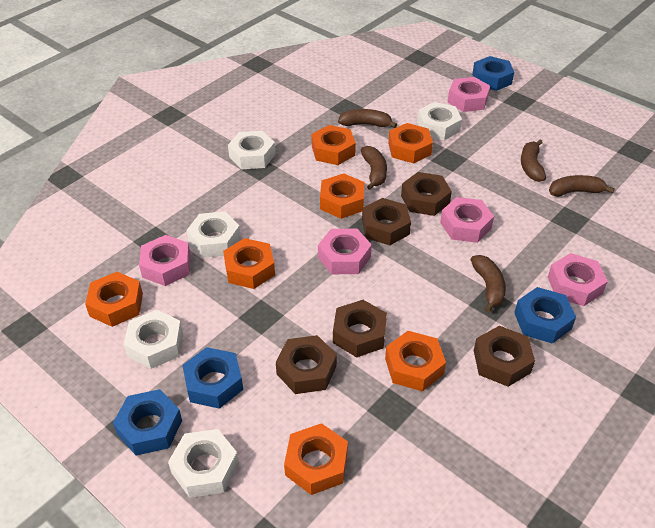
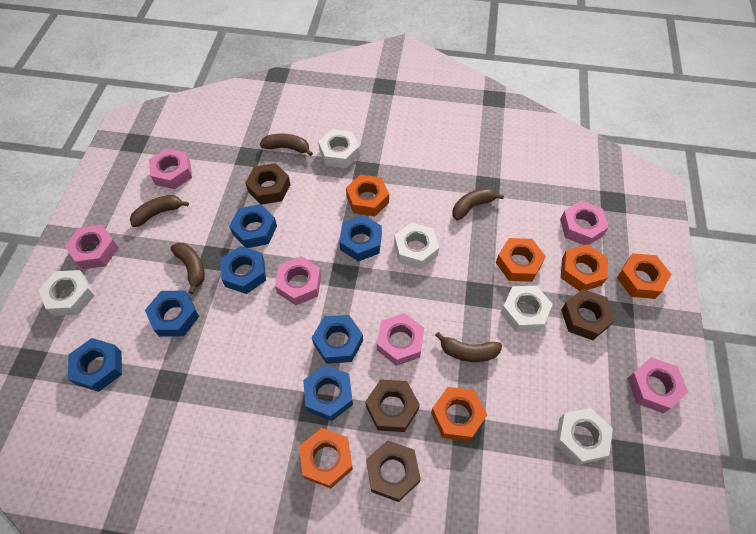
blue nut: [113,389,182,455] [182,347,243,409] [472,56,514,91] [514,287,576,344] = 4 -> [68,338,122,392] [145,290,199,337] [220,246,266,294] [229,204,277,248] [303,365,353,421] [312,315,363,364] [339,215,382,262] = 7
brown nut: [276,335,337,394] [333,300,387,358] [362,198,411,245] [401,172,452,216] [474,326,535,387] = 5 -> [245,163,291,205] [365,379,420,432] [366,440,421,502] [561,289,616,340] = 4
orange nut: [85,272,143,327] [223,238,275,289] [284,423,348,495] [311,125,356,165] [320,173,364,219] [385,331,446,391] [388,123,433,164] = 7 -> [299,428,353,489] [346,175,389,216] [431,387,487,441] [496,238,546,282] [561,244,608,291] [617,253,671,299] = 6
pink nut: [139,235,191,286] [318,229,372,274] [440,197,494,243] [447,77,490,112] [548,253,608,306] = 5 -> [65,225,119,269] [149,148,192,189] [275,256,321,305] [377,313,424,366] [560,201,609,245] [627,357,688,413] = 6

